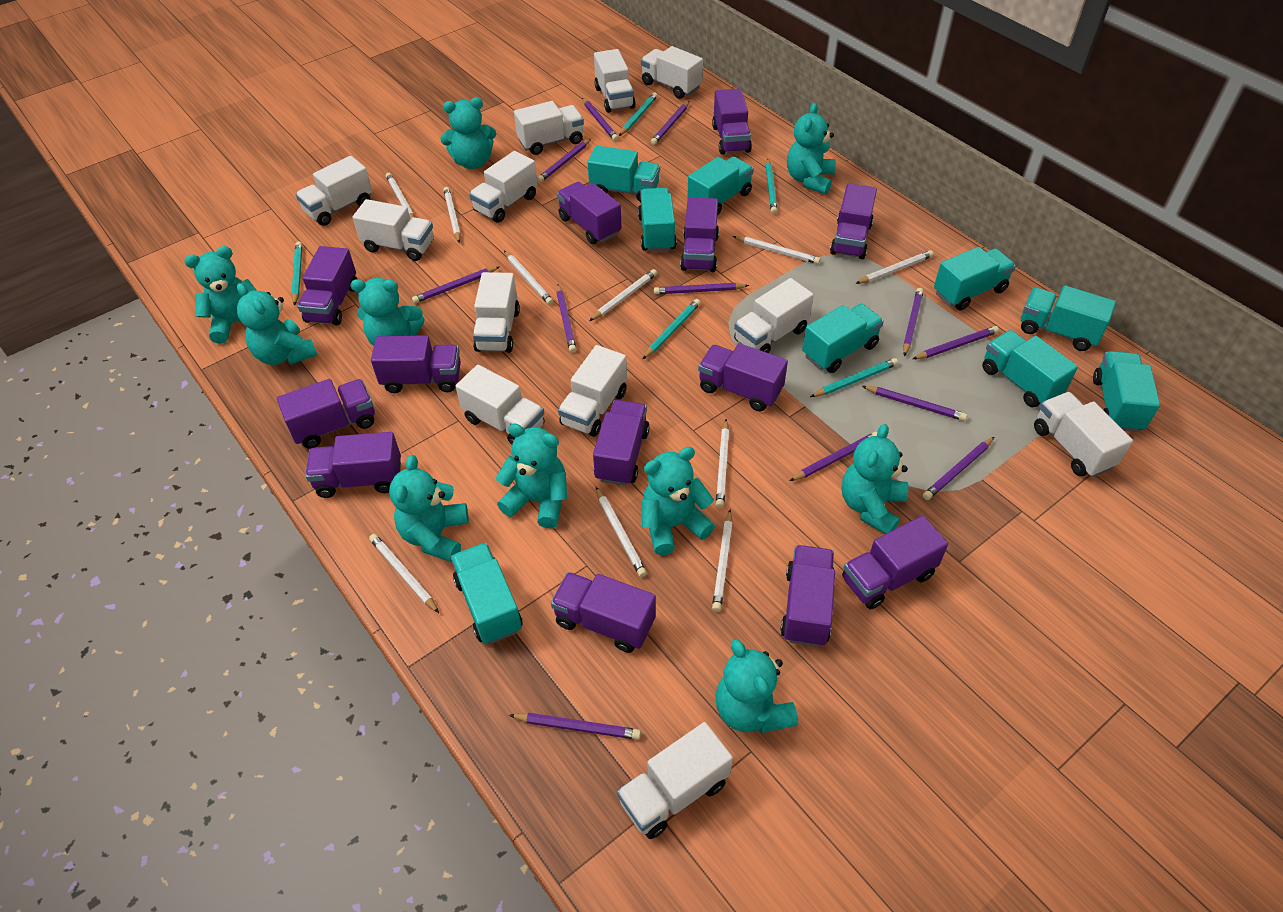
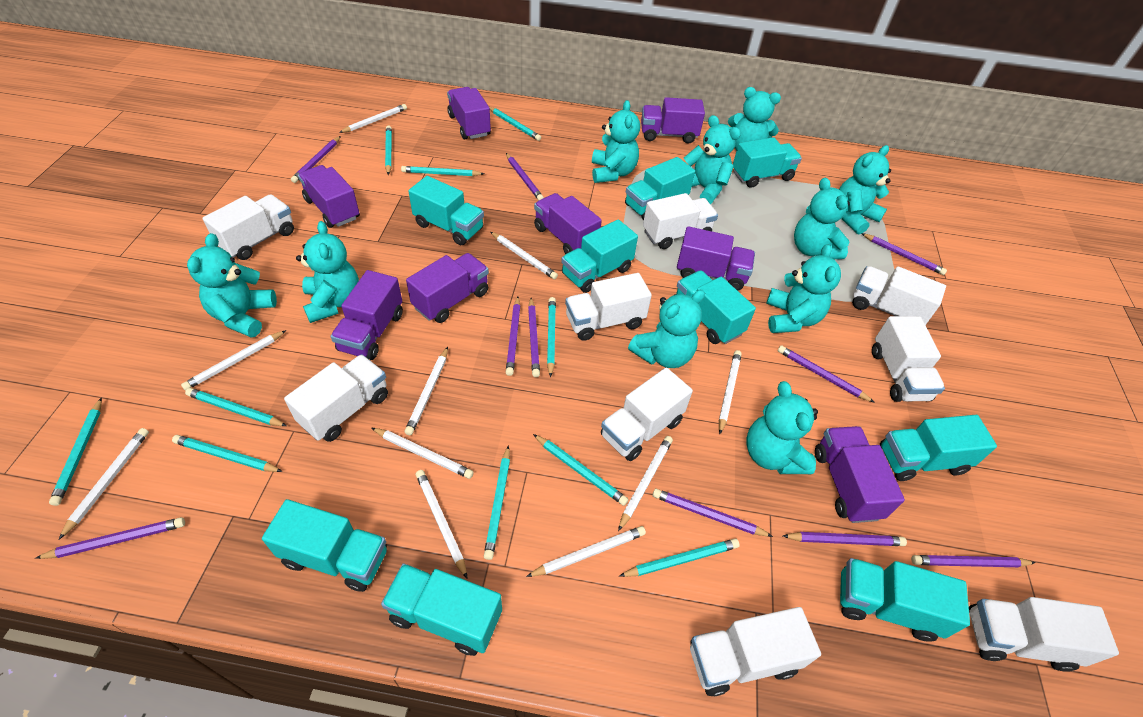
purple pencil: [412,267,499,303] [509,713,641,740] [537,139,591,182] [556,284,577,353] [582,98,618,141] [651,101,689,145] [654,283,749,294] [790,432,877,481] [862,386,967,421] [903,288,924,356] [913,326,999,359] [923,437,994,500] = 12 -> [36,517,185,559] [291,136,341,183] [506,153,544,201] [506,297,521,376] [528,298,540,377] [652,489,773,537] [778,345,875,403] [783,532,907,546] [861,233,947,275] [911,555,1036,567] = 10
purple truck: [277,379,375,449] [297,246,357,325] [305,432,401,498] [371,335,461,393] [551,572,656,653] [557,182,622,244] [593,400,650,486] [680,197,719,272] [698,343,788,412] [712,88,752,155] [780,545,835,647] [830,183,877,259] [842,515,948,610] = 13 -> [298,165,360,228] [331,270,403,360] [406,253,489,323] [447,87,491,139] [534,193,602,254] [641,97,705,144] [677,226,755,291] [815,426,905,523] = 8
turquoise pencil: [291,242,302,306] [619,93,658,136] [643,299,701,359] [766,159,777,214] [810,358,898,397] = 5 -> [49,398,102,506] [172,435,283,472] [185,388,287,426] [385,126,392,175] [401,166,484,176] [484,445,510,560] [489,107,541,141] [533,434,628,506] [547,297,556,378] [619,538,740,577] = 10
white truck: [296,156,372,226] [352,199,434,261] [456,365,545,445] [469,151,538,223] [473,272,520,353] [514,101,584,155] [558,345,627,437] [594,49,636,113] [617,722,733,839] [641,46,703,99] [734,278,814,353] [1034,392,1133,477] = 12 -> [202,194,294,260] [284,354,388,442] [565,273,652,341] [601,367,693,461] [643,193,718,249] [690,607,821,696] [852,266,946,325] [872,316,945,402] [969,597,1119,672] = 9

